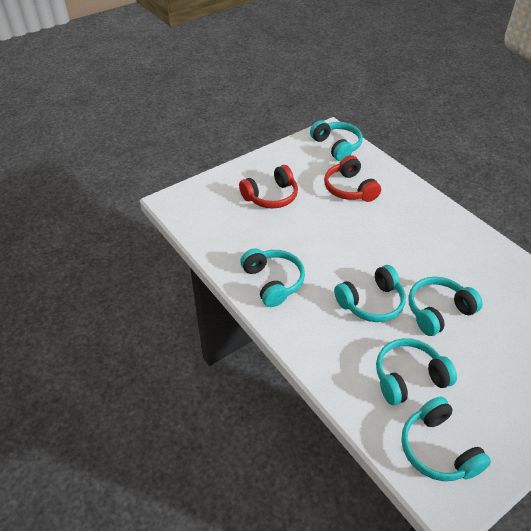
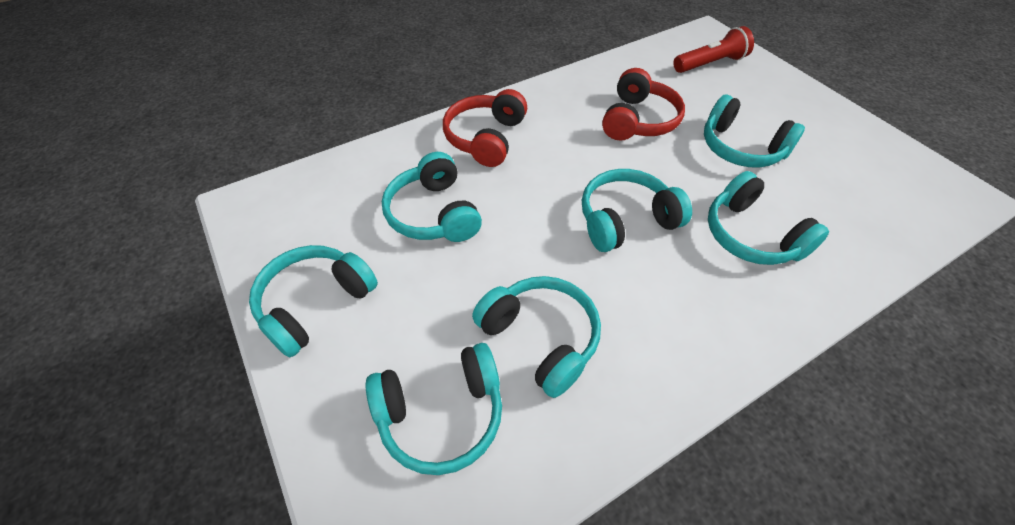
red flashlight: none = 0 -> [673,26,754,73] = 1
turquoise headphones: [240,248,305,307] [310,120,363,161] [334,265,406,322] [376,338,457,405] [401,397,491,481] [408,277,483,336] = 6 -> [249,245,378,357] [365,343,502,475] [382,152,482,242] [472,276,601,398] [582,169,692,252] [704,95,805,168] [708,171,829,265] = 7

